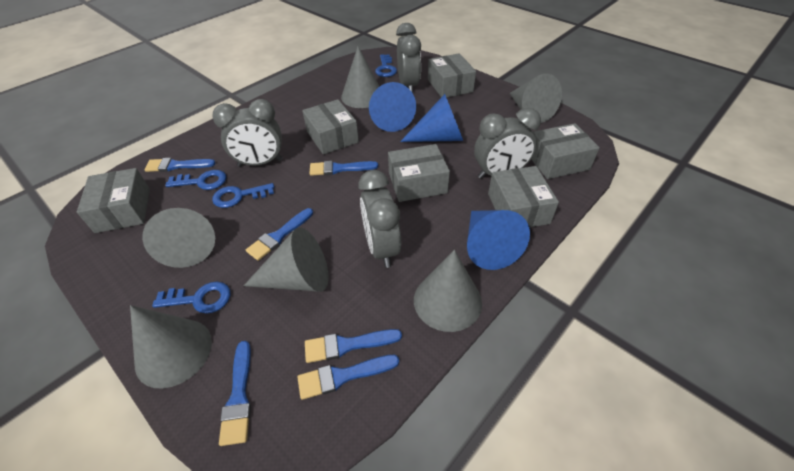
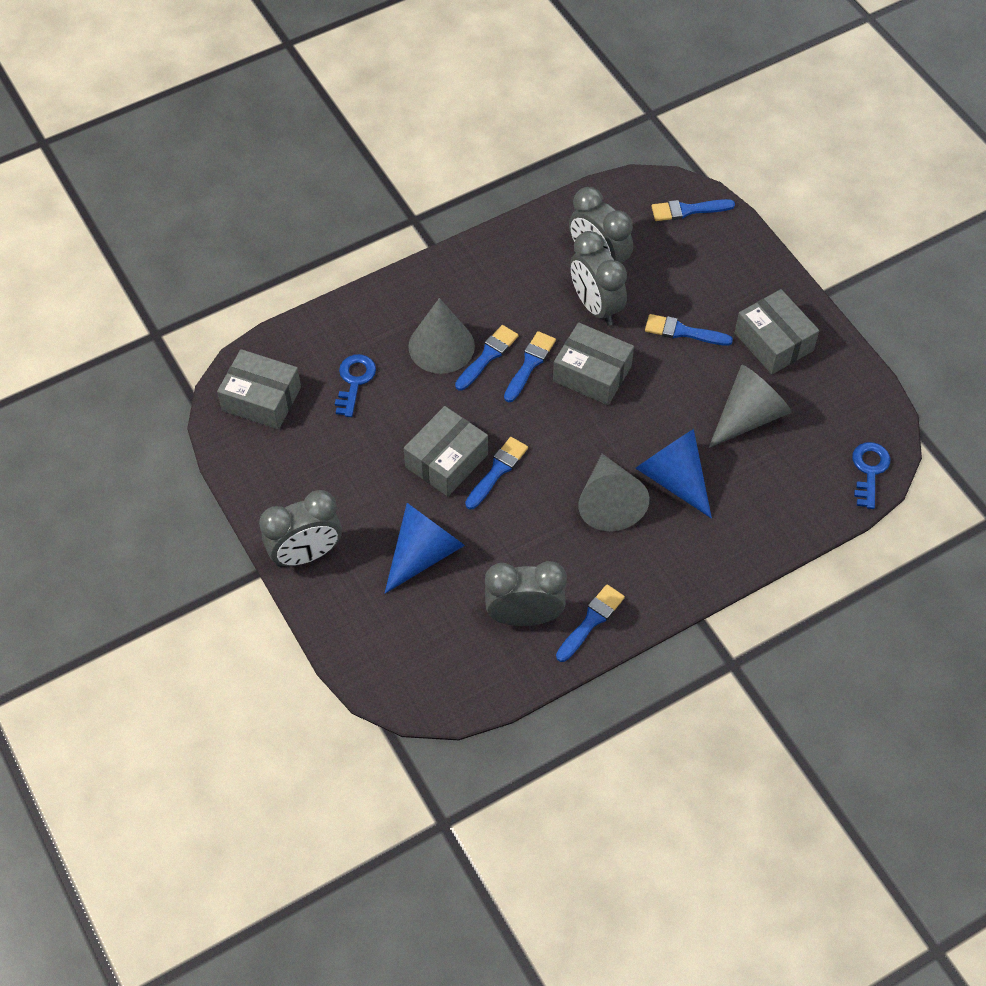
blue cone: [369,82,416,132] [400,94,463,142] [467,210,530,270] = 3 -> [385,503,465,593] [635,429,712,518] = 2
blue key: [152,282,231,314] [165,170,227,190] [212,183,274,208] [375,54,397,77] = 4 -> [335,354,376,417] [852,442,890,509] = 2
grey box: [77,168,150,233] [302,99,359,154] [388,144,450,202] [428,53,476,98] [488,166,559,228] [531,123,600,179] = 6 -> [217,349,301,429] [404,406,488,496] [553,322,634,405] [735,289,819,374] = 4
grey cone: [130,305,212,389] [142,208,215,268] [244,227,329,292] [341,47,380,108] [414,250,482,332] [509,74,562,123] = 6 -> [408,298,475,374] [578,453,649,531] [709,365,791,448] = 3

